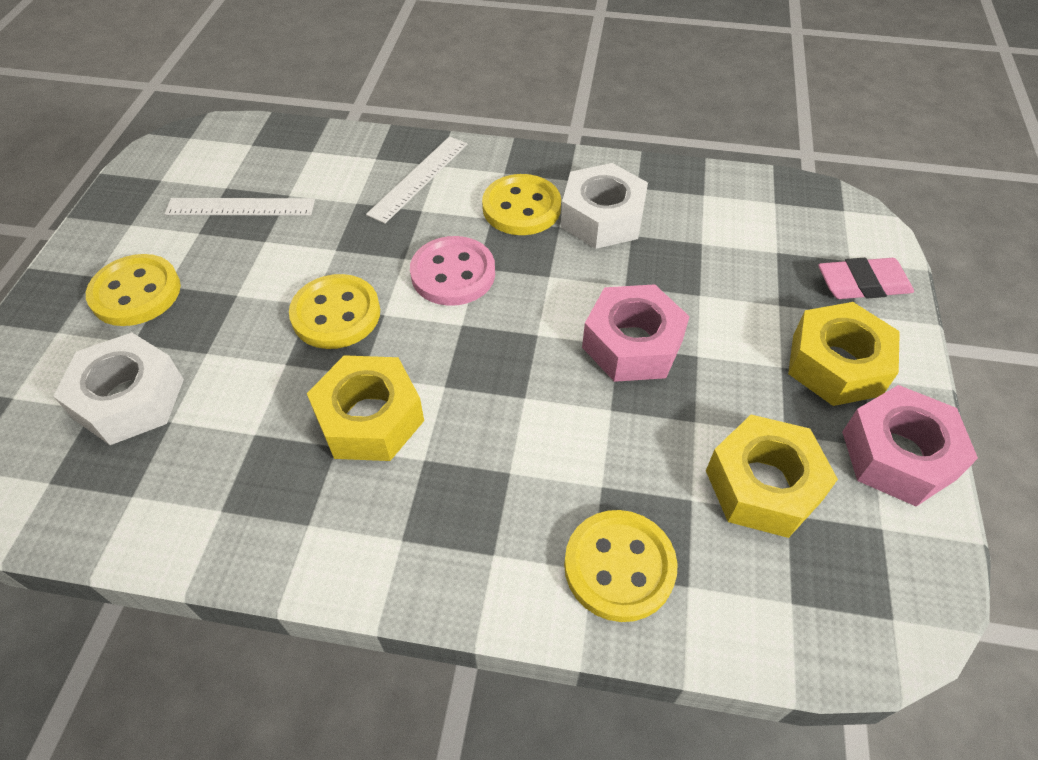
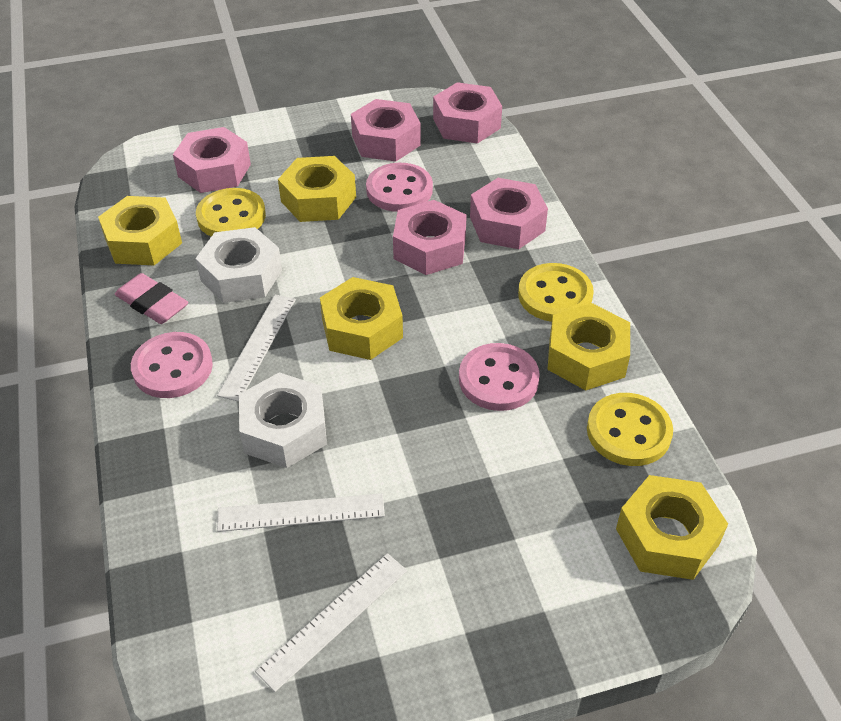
pink button: [410,236,495,306] = 1 -> [131,332,213,398] [366,163,433,212] [459,343,540,411] = 3
pink nut: [582,284,690,382] [842,385,978,506] = 2 -> [173,127,251,193] [351,99,421,161] [393,200,467,275] [433,82,502,144] [470,178,548,249] = 5
white ruler: [164,198,315,216] [366,136,468,224] = 2 -> [217,294,296,402] [217,493,385,532] [255,553,407,692] = 3
yellow button: [86,254,181,326] [289,274,380,349] [482,174,561,235] [564,510,678,622] = 4 -> [196,188,266,237] [518,263,594,322] [587,393,673,466] = 3
yellow nut: [307,355,424,461] [706,415,838,538] [788,302,900,406] = 3 -> [98,196,182,265] [278,156,356,222] [320,277,403,360] [547,303,630,390] [616,475,728,580] = 5

